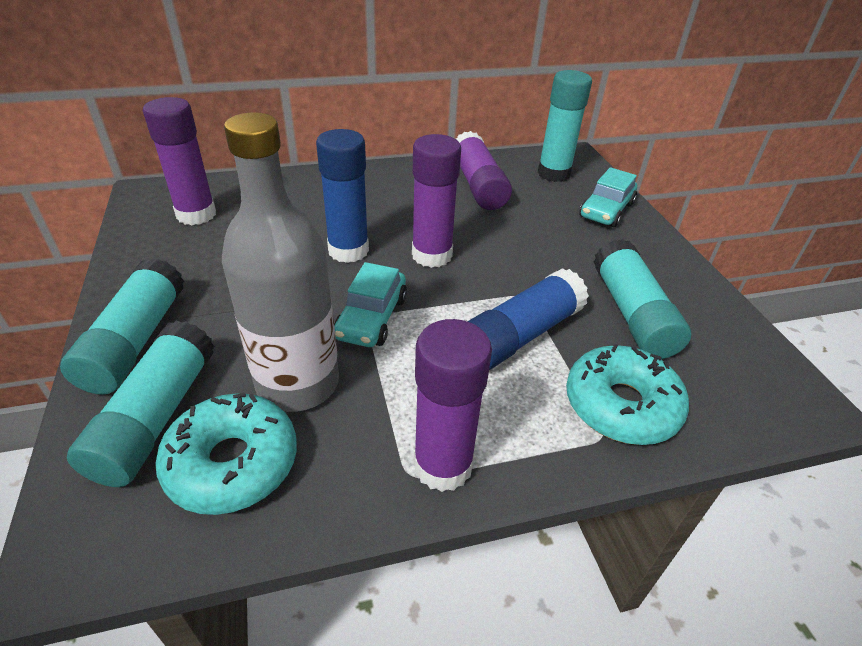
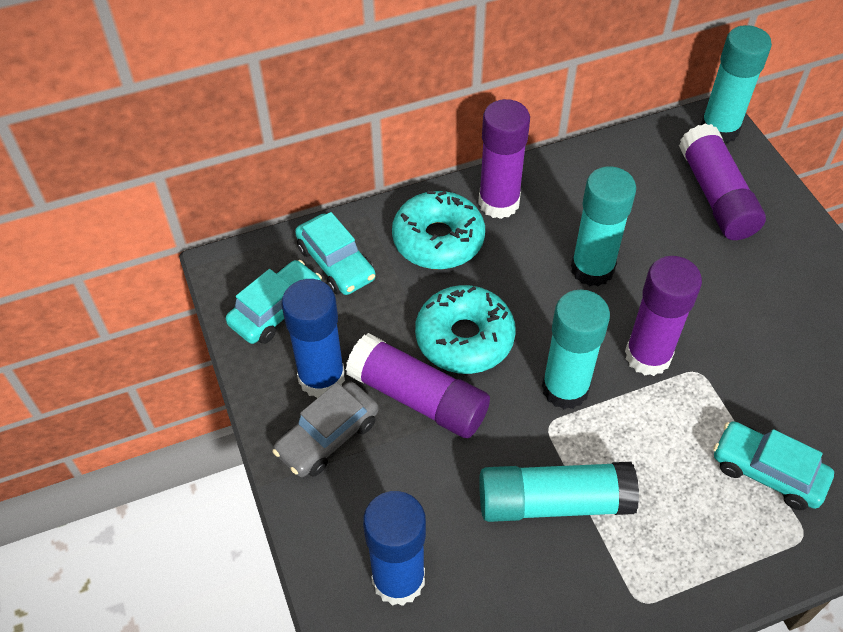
grey bottle: [222,112,339,412] = 1 -> none = 0
grey car: none = 0 -> [272,382,379,477] = 1
turquoise car: [334,262,407,347] [579,167,637,227] = 2 -> [226,260,322,344] [295,212,376,295] [713,421,834,510] = 3

